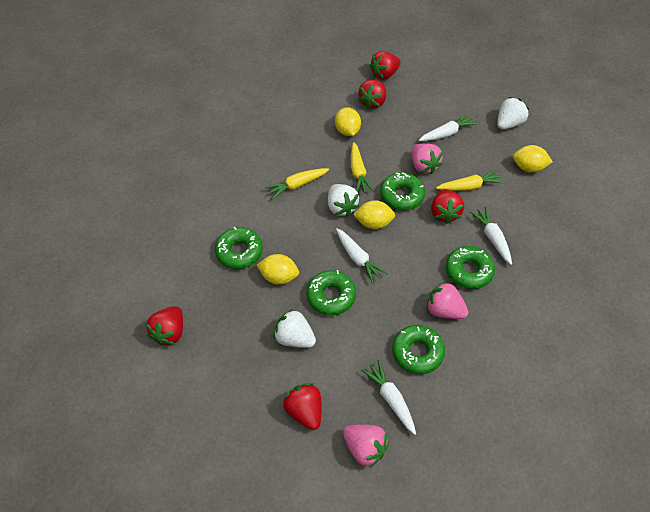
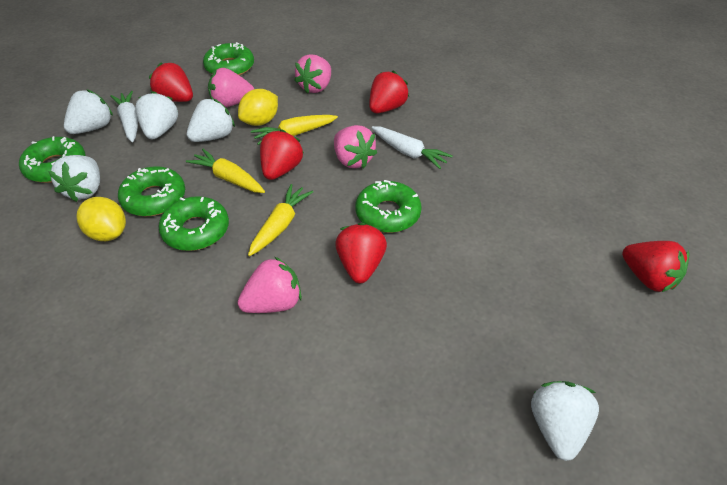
pink strawberry: [343,424,389,468] [412,143,443,174] [426,281,468,319] = 3 -> [208,68,254,107] [238,256,302,313] [294,54,331,93] [334,125,377,168] = 4
white carrot: [336,228,388,283] [361,360,416,435] [419,113,477,141] [470,206,512,265] = 4 -> [110,91,138,142] [372,126,453,169] = 2
white strawberry: [273,309,316,348] [328,184,359,217] [497,97,529,130] = 3 -> [48,155,100,202] [64,89,113,134] [135,91,178,139] [187,99,235,142] [531,381,599,461] = 5
yellow lemon: [257,254,299,285] [335,107,361,136] [353,200,395,229] [513,145,553,173] = 4 -> [76,197,126,241] [238,89,278,126] = 2

